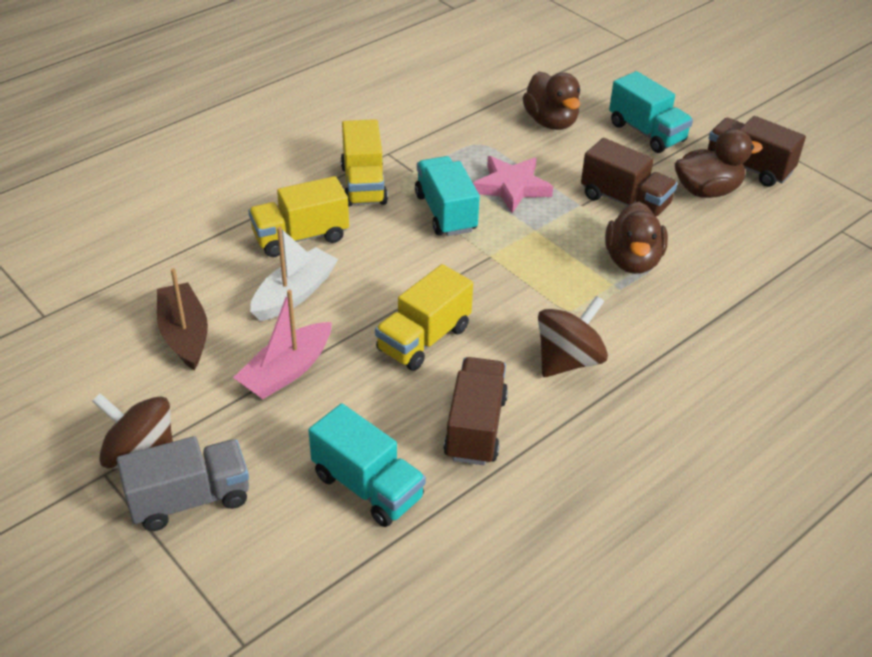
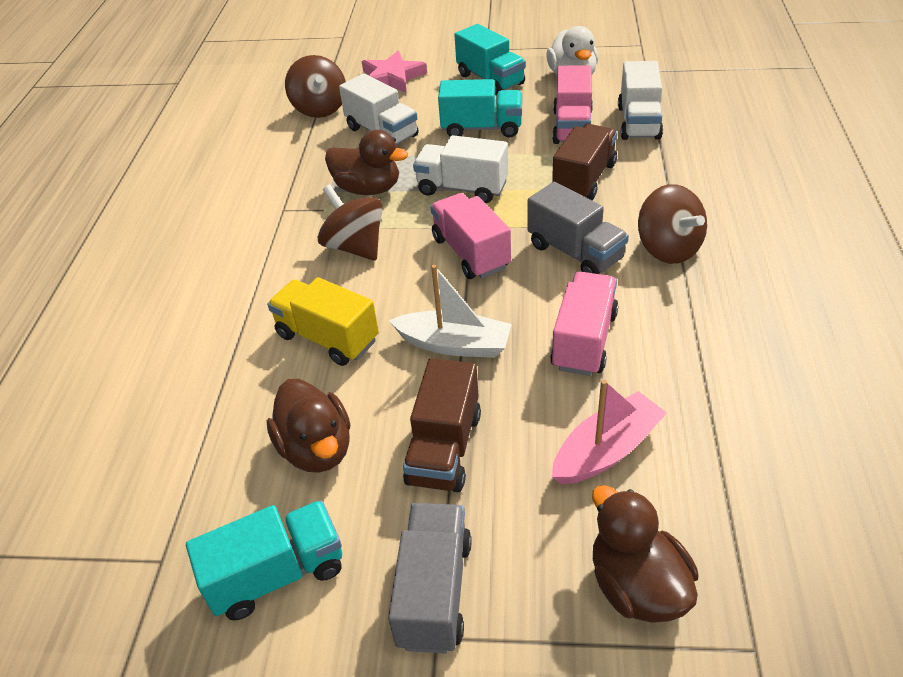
brown boat: [157,268,208,370] = 1 -> none = 0
brown spinning top: [92,393,173,469] [538,296,608,377] = 2 -> [285,55,346,118] [318,184,383,261] [638,184,707,264] = 3
brown truck: [444,357,508,465] [581,138,678,216] [708,116,806,187] = 3 -> [403,358,481,492] [552,124,617,200] = 2
grey truck: [117,436,249,531] = 1 -> [388,503,472,654] [528,182,629,274] = 2
pink truck: none = 0 -> [430,193,511,279] [550,272,618,376] [552,65,593,144] = 3
white duck: none = 0 -> [546,26,598,75] = 1
white truck: none = 0 -> [339,74,419,145] [413,135,508,203] [618,61,663,140] = 3
yellow truck: [248,176,349,257] [341,119,388,207] [375,264,473,371] = 3 -> [267,277,379,366] = 1

